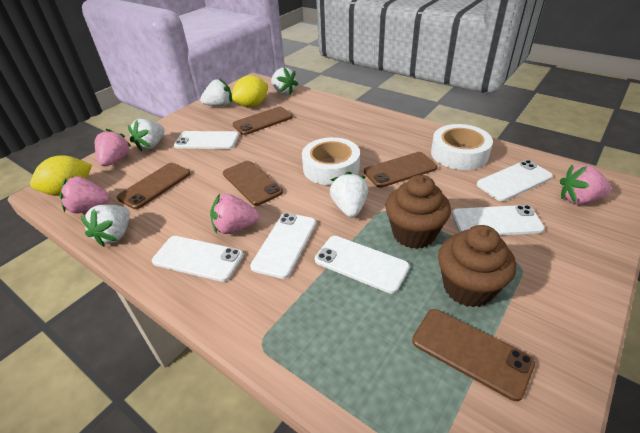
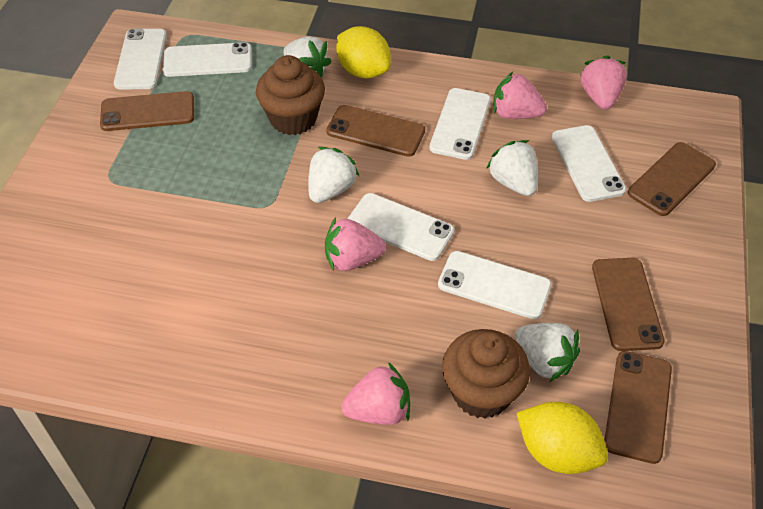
white strawberry: [81,205,130,247] [128,119,165,151] [200,78,232,106] [271,67,298,94] [330,171,368,218] = 5 -> [283,36,332,78] [308,147,359,203] [486,140,538,196] [515,323,580,382] = 4
white tape: [302,137,360,185] [431,124,493,170] = 2 -> none = 0

